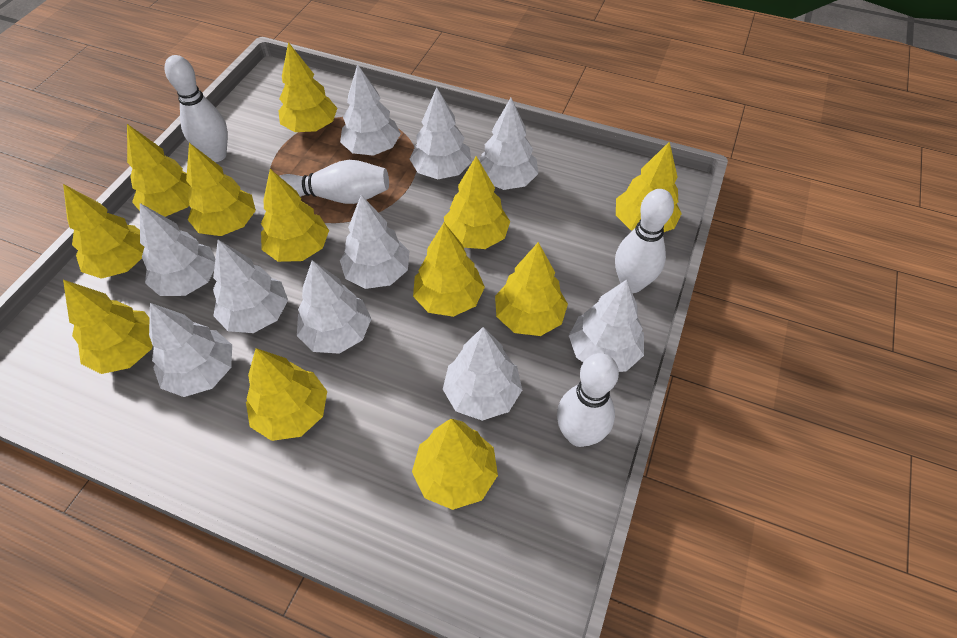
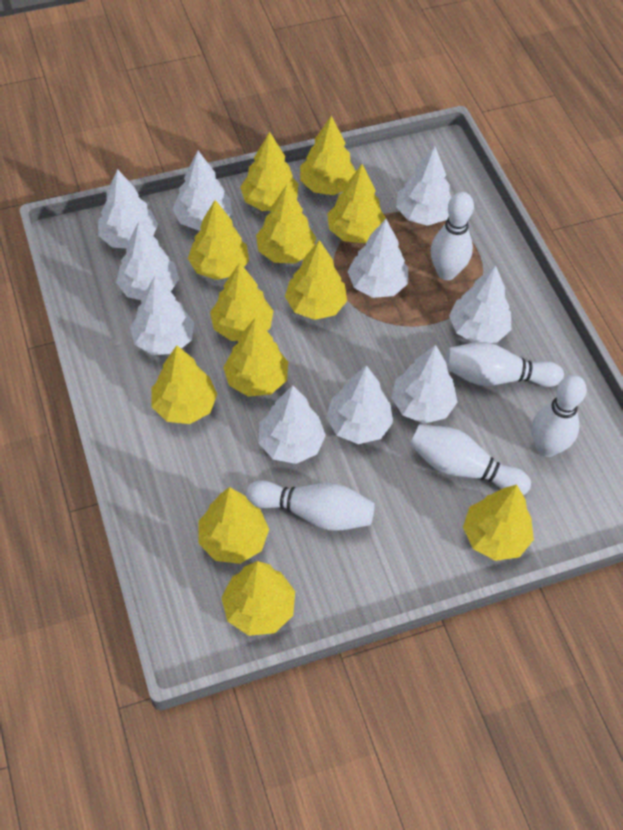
white bowling pin: [164,55,228,162] [279,160,389,204] [557,353,619,447] [615,189,674,293] = 4 -> [246,480,374,531] [410,424,531,495] [431,192,474,280] [445,342,564,387] [532,375,587,457] = 5

